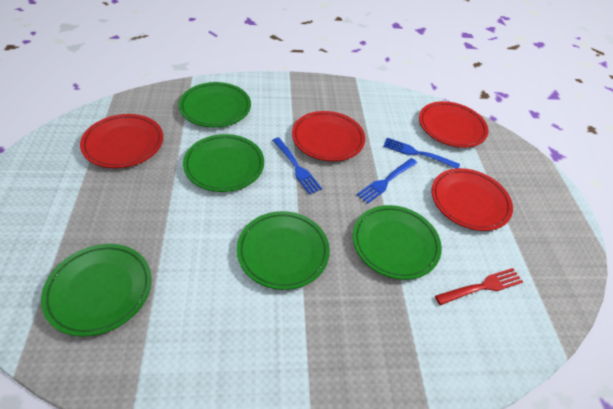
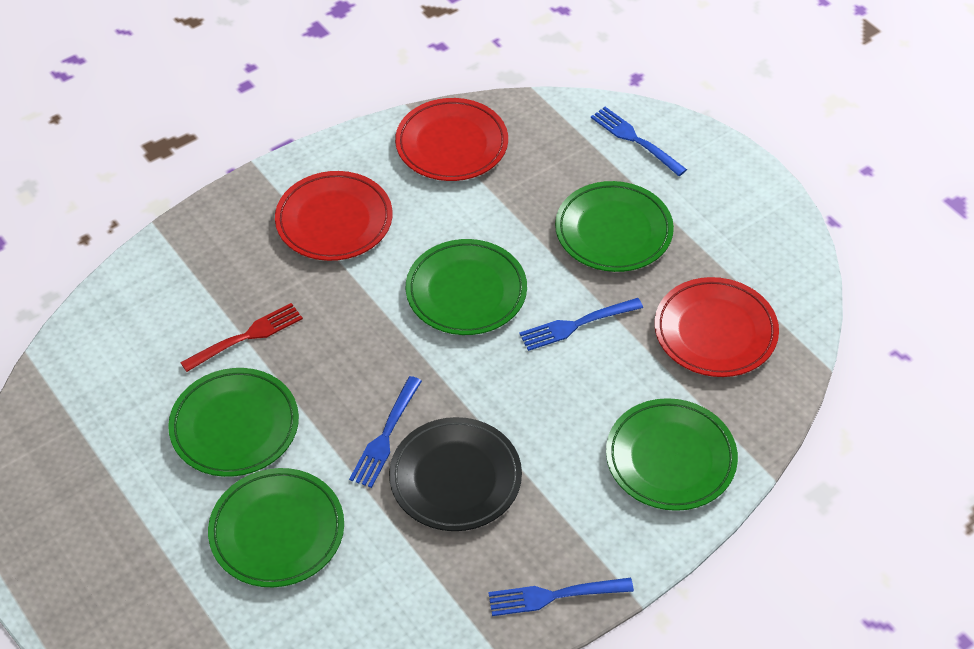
black plate: none = 0 -> [389,417,522,531] = 1
blue fork: [272,137,322,195] [357,158,417,204] [383,138,460,168] = 3 -> [349,376,422,488] [488,578,634,616] [519,298,643,351] [591,107,687,176] = 4
red plate: [80,114,163,168] [292,111,365,161] [419,101,488,148] [432,168,513,231] = 4 -> [275,171,392,261] [395,98,508,181] [655,277,779,377] = 3

